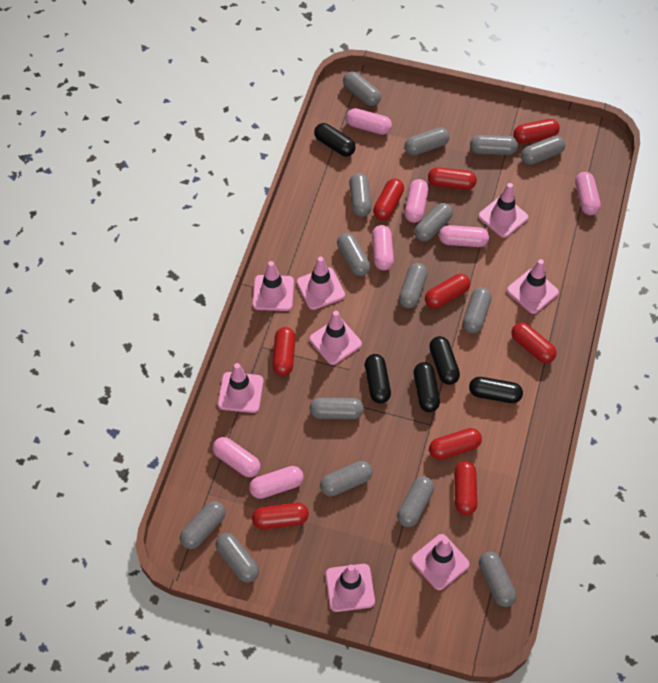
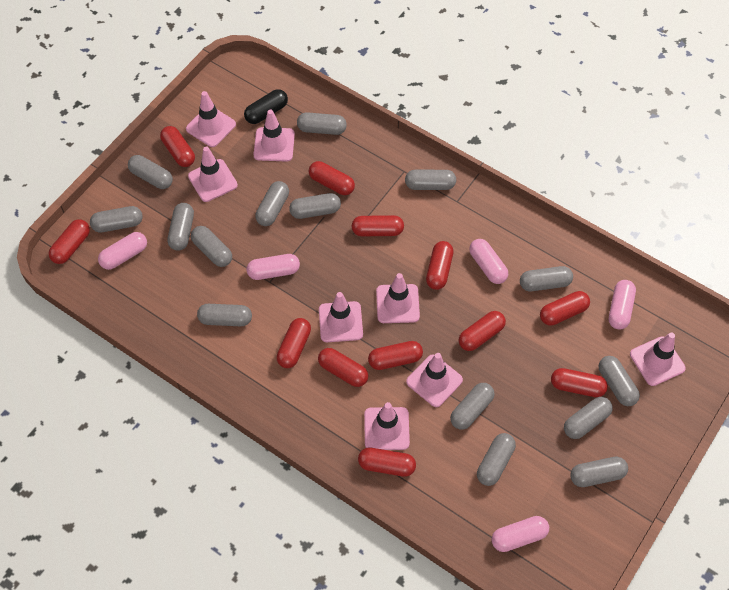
black capsule: [314,123,356,156] [365,354,391,404] [414,362,440,412] [429,336,460,385] [469,377,523,403] = 5 -> [244,89,288,124] = 1
pink capsule: [212,437,261,477] [249,466,304,499] [346,108,392,135] [372,225,394,271] [405,179,428,223] [439,225,489,247] [575,172,601,215] = 7 -> [98,232,147,270] [247,254,300,280] [469,239,508,284] [492,516,549,552] [609,280,636,330] = 5
red capsule: [252,503,309,530] [272,327,295,376] [373,179,404,220] [425,274,470,309] [428,167,477,190] [429,428,482,460] [454,461,477,515] [511,322,557,363] [513,119,560,144] = 9 -> [48,219,90,264] [160,126,195,167] [277,318,311,368] [309,161,355,195] [318,348,368,387] [352,215,404,236] [358,448,416,477] [368,341,423,370] [426,241,453,290] [458,311,506,351] [540,291,590,326] [551,368,608,397] = 12

